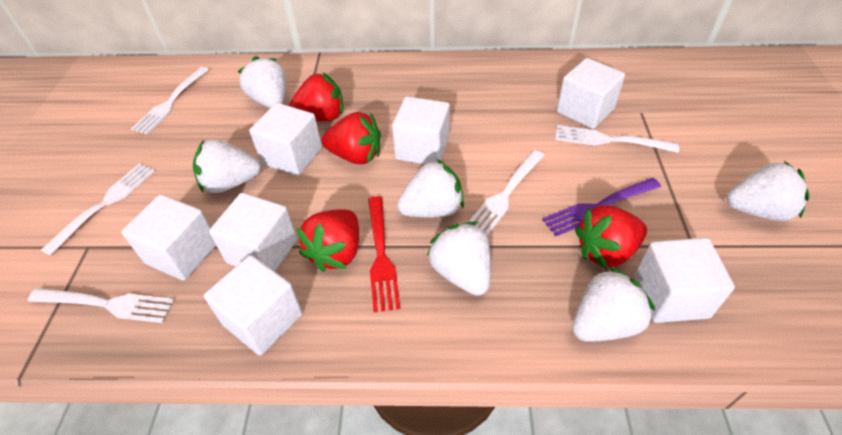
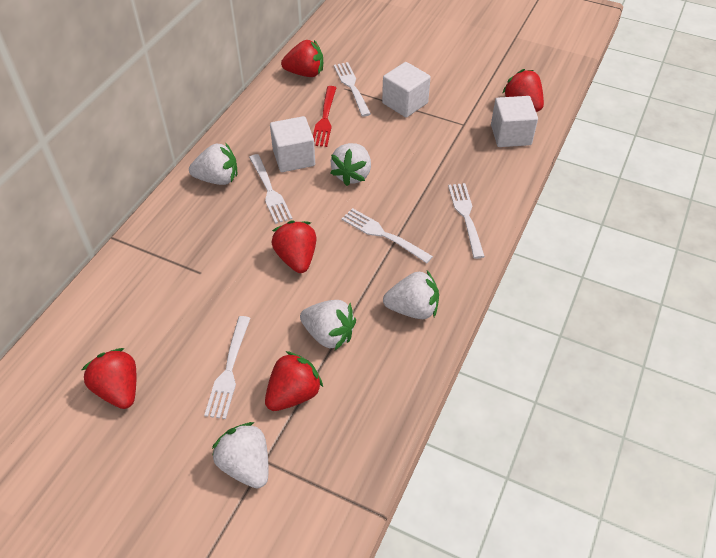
purple fork: [542,178,661,236] = 1 -> none = 0
red strawberry: [288,73,343,121] [297,209,359,272] [322,112,381,164] [575,205,647,269] = 4 -> [82,348,136,409] [265,351,323,411] [272,221,316,273] [281,40,323,77] [502,69,544,112] = 5
white cube: [121,194,216,281] [204,255,303,355] [209,193,297,271] [249,103,322,176] [392,97,450,164] [557,58,625,129] [635,238,735,323] = 7 -> [270,116,315,172] [382,62,431,117] [491,96,538,147] = 3
white strawberry: [193,139,261,193] [237,56,286,108] [397,159,464,217] [427,222,491,296] [572,266,655,342] [726,161,810,221] = 6 -> [189,142,237,185] [212,422,269,489] [300,300,356,350] [330,143,371,186] [383,271,439,319] = 5

